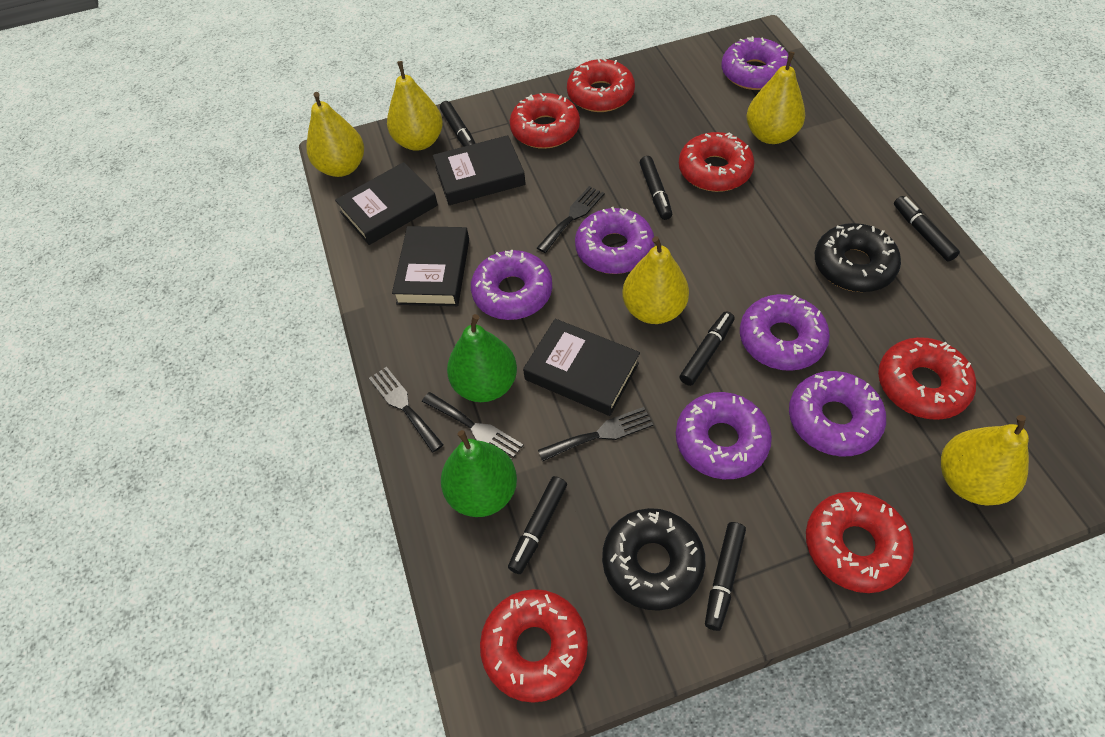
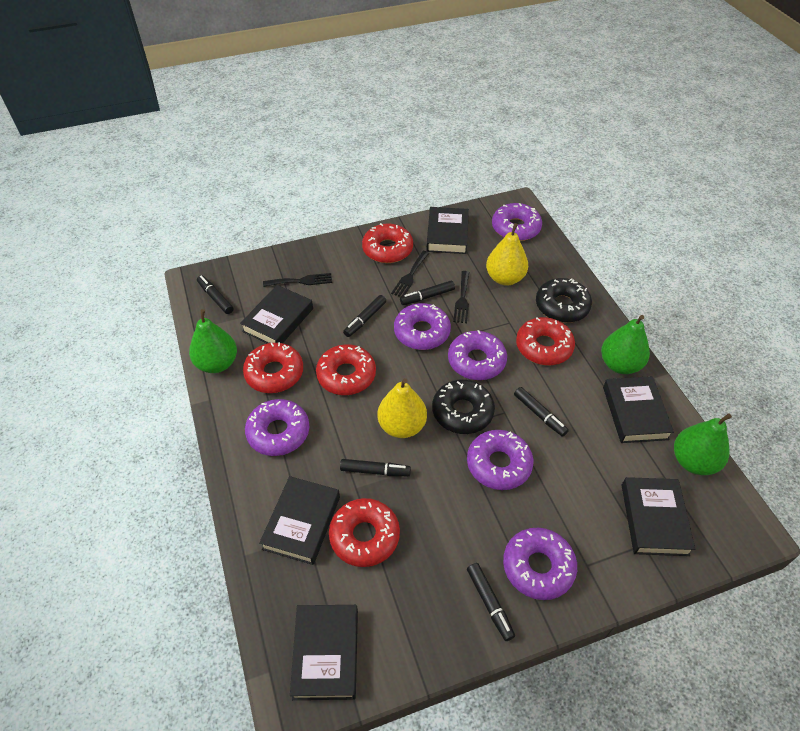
black book: [335,162,438,245] [392,226,469,306] [433,135,526,205] [523,318,640,416] = 4 -> [240,285,313,344] [259,476,340,565] [290,605,358,700] [426,207,469,254] [603,376,674,443] [622,477,695,556] = 6
black fork: [369,367,444,453] [422,392,523,460] [537,186,604,253] [538,407,653,461] = 4 -> [263,273,332,287] [391,251,429,297] [453,271,469,323] = 3
green pear: [441,430,517,517] [447,314,517,402] = 2 -> [189,309,237,373] [601,315,650,374] [674,413,732,475] = 3
red donut: [480,589,588,703] [510,93,580,149] [567,58,635,112] [679,132,754,192] [806,492,914,593] [878,337,976,420] = 6 -> [243,342,303,393] [316,344,376,395] [329,498,400,567] [362,223,413,263] [516,317,575,365] = 5
yellow pear: [306,92,364,177] [387,61,443,151] [622,236,689,324] [746,51,805,144] [941,415,1029,506] = 5 -> [377,378,427,438] [486,223,528,286] = 2

